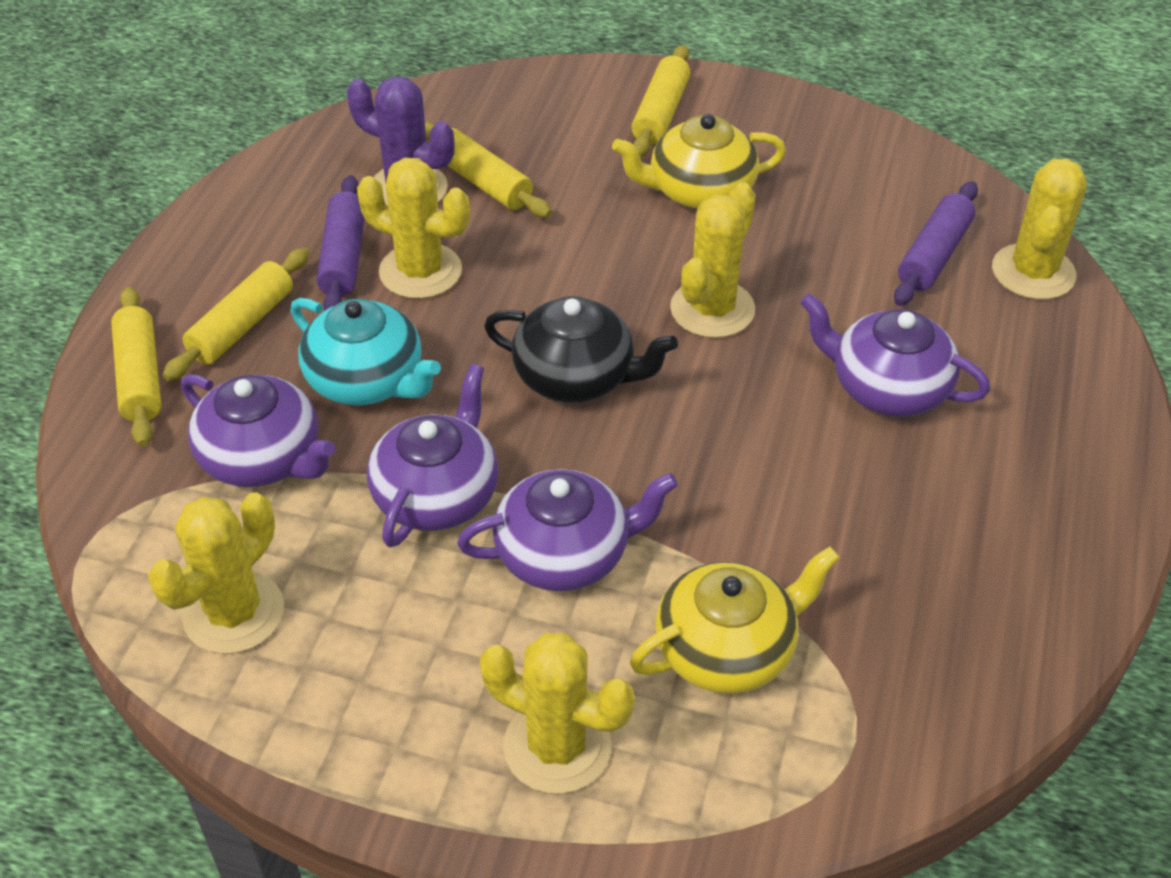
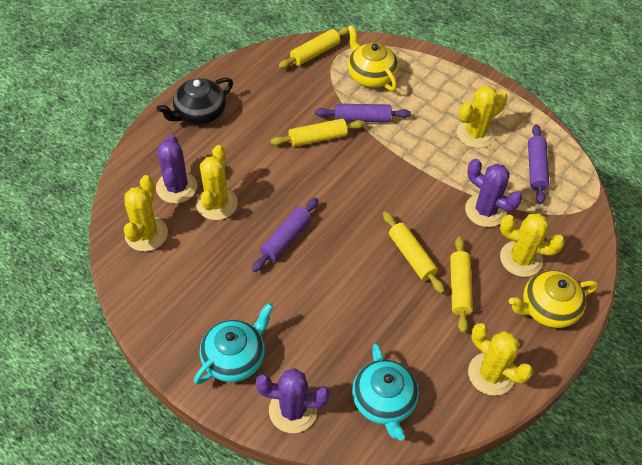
purple cactus: [347,77,455,206] = 1 -> [156,135,197,204] [255,368,330,433] [465,159,522,227] = 3
purple rolling pin: [317,175,364,311] [894,181,978,306] = 2 -> [252,198,318,272] [315,104,411,122] [528,124,549,204] = 3
purple teapot: [181,374,335,487] [367,364,499,547] [457,469,678,591] [800,293,990,417] = 4 -> none = 0
turquoise teapot: [290,298,441,405] = 1 -> [194,303,273,385] [352,344,419,441] = 2

